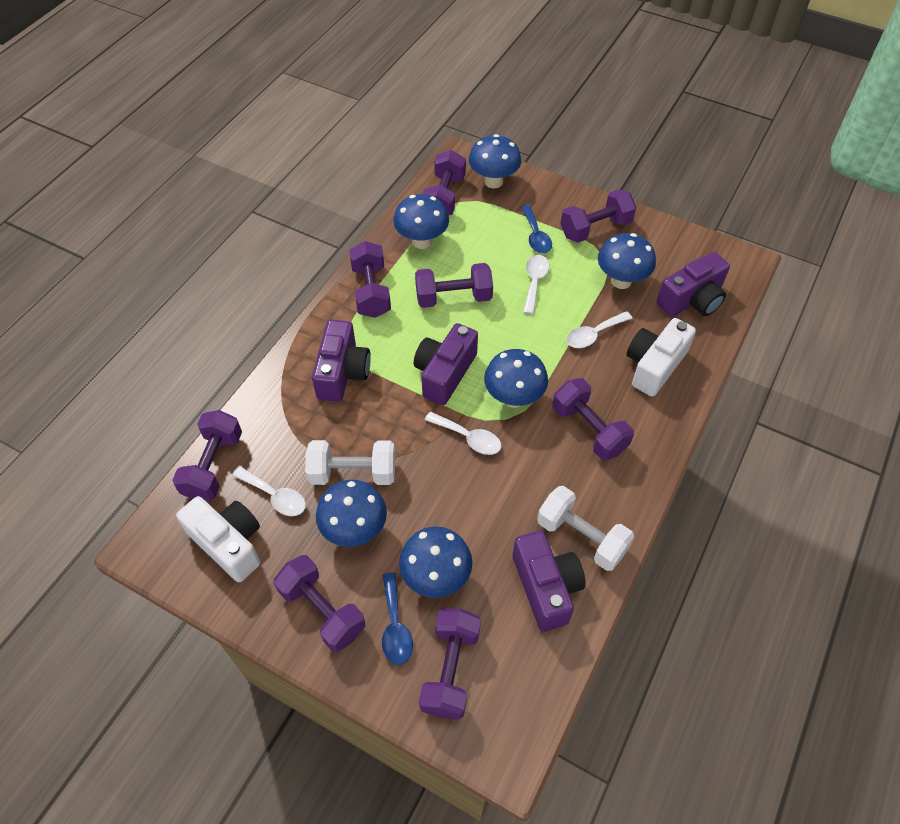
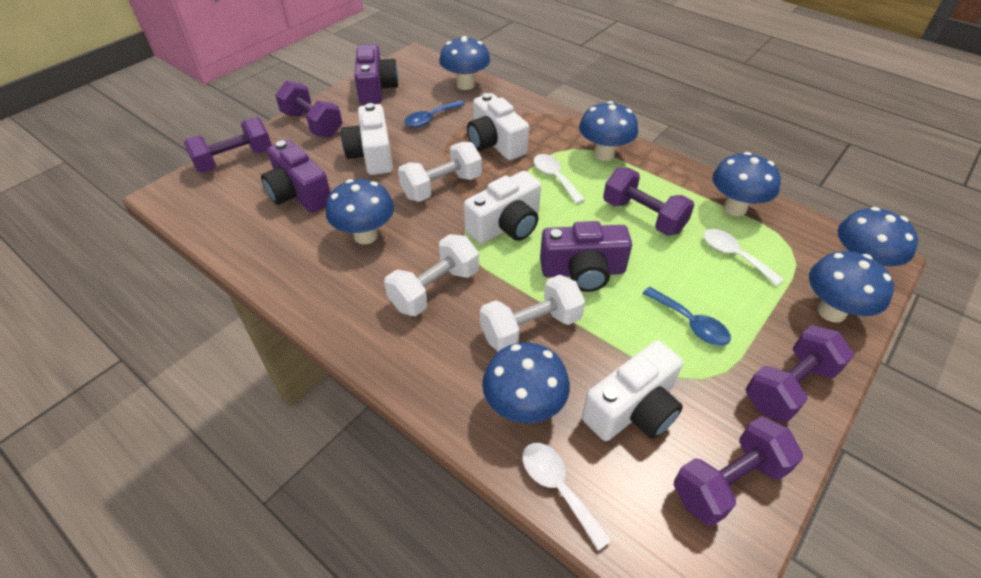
blue mushroom: [316,480,387,547] [393,194,449,249] [399,526,472,598] [469,134,521,188] [484,349,548,408] [598,233,656,289] = 6 -> [326,179,394,244] [439,36,490,90] [482,342,570,423] [579,101,638,161] [712,152,781,216] [809,251,894,323] [838,207,918,266] = 7
purple camera: [312,319,371,402] [414,323,478,405] [513,531,586,632] [656,252,730,317] = 4 -> [261,140,331,213] [355,44,399,105] [540,221,632,292] = 3
purple dumbbell: [172,410,242,500] [274,555,365,652] [349,241,391,318] [415,263,493,308] [419,609,481,720] [423,150,466,216] [553,378,634,460] [561,189,636,243] = 8 -> [184,117,272,173] [275,81,342,137] [603,167,694,236] [674,416,803,526] [746,325,854,423] = 5
white camera: [176,496,260,582] [627,318,696,397] = 2 -> [341,103,393,175] [464,171,541,244] [467,93,529,160] [582,340,683,441] = 4
white dumbbell: [305,440,395,485] [537,486,634,571] = 2 -> [384,234,479,316] [398,142,482,202] [480,275,585,352] = 3
white spoon: [233,466,306,516] [425,412,501,455] [523,255,549,314] [566,311,633,348] = 4 -> [523,443,612,551] [533,154,585,204] [704,229,784,286] = 3

